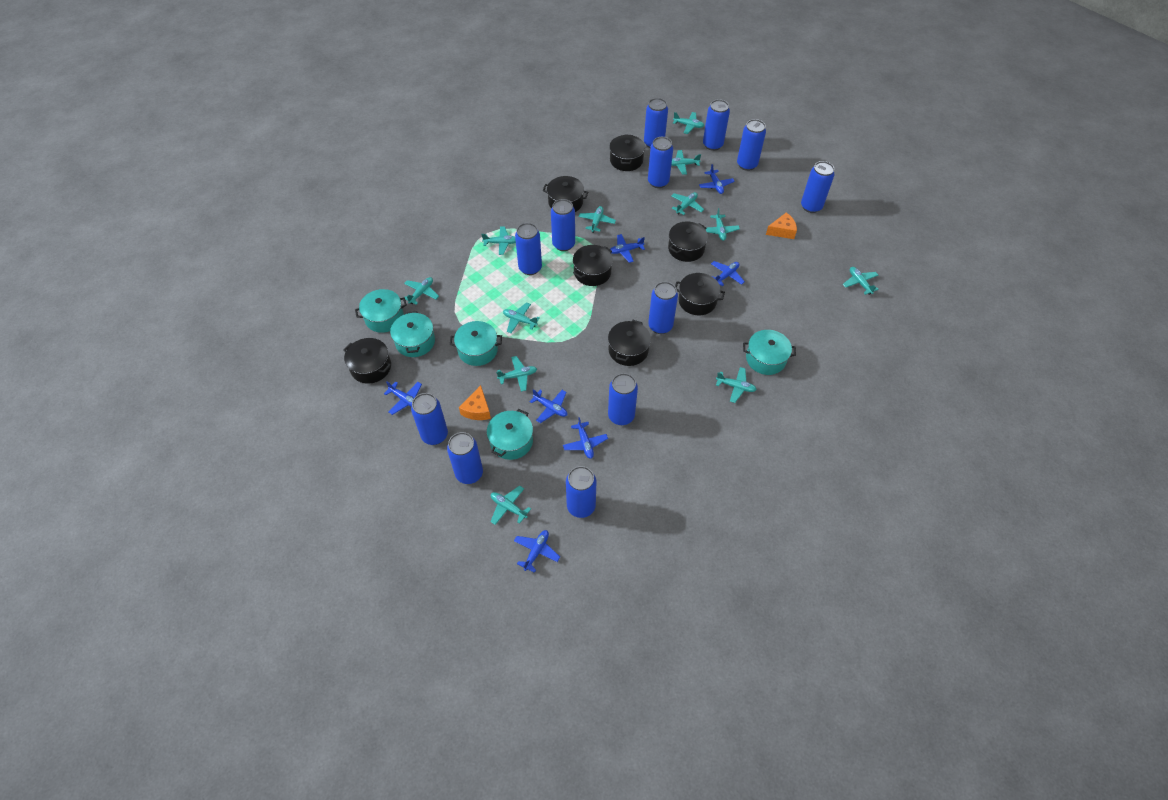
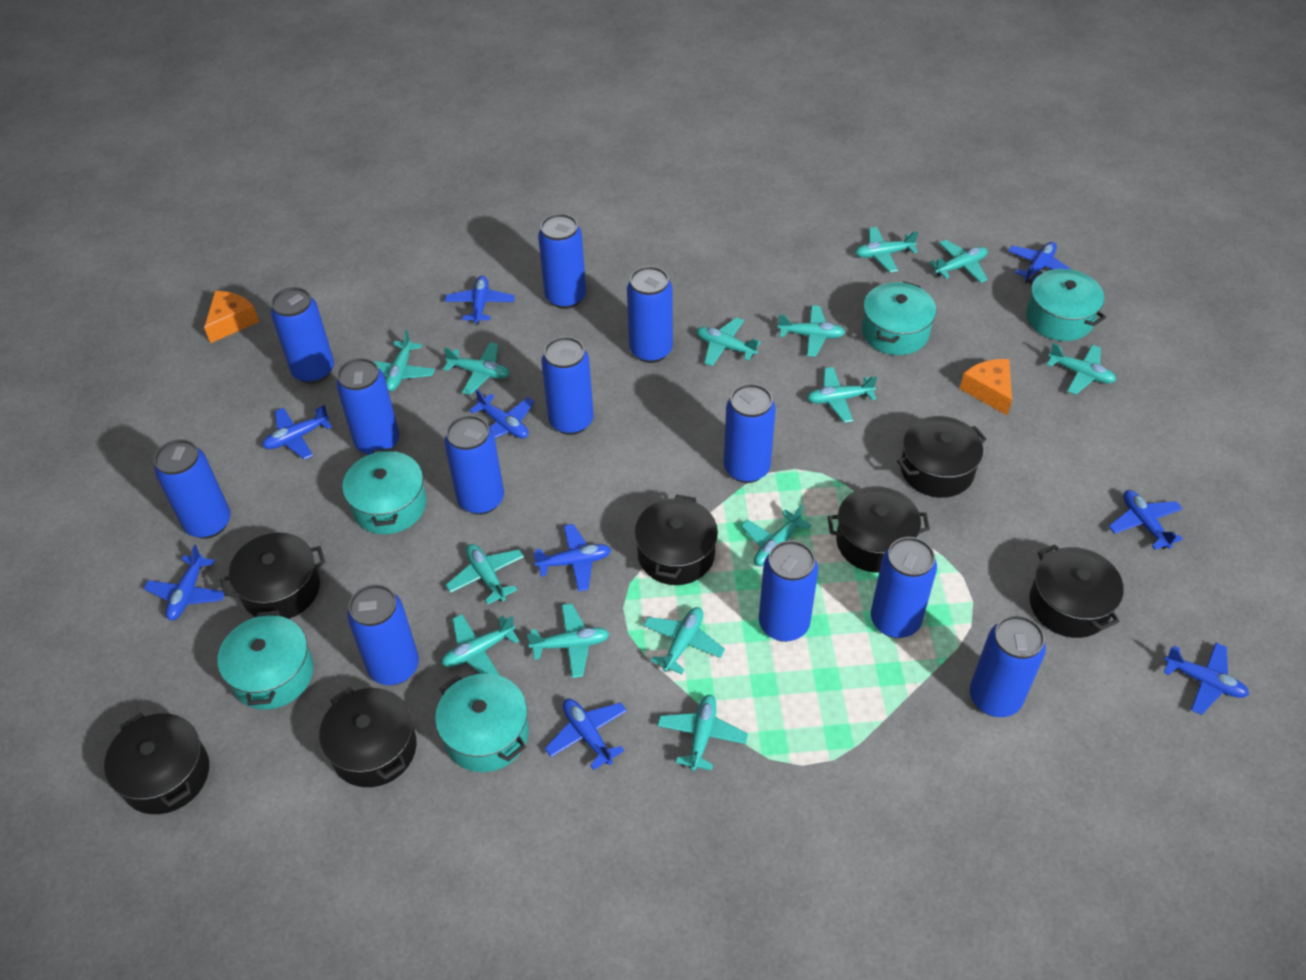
blue plane: [384,382,422,415] [514,530,560,573] [530,389,567,423] [563,417,608,459] [609,234,645,263] [699,164,735,194] [711,261,745,286] = 7 -> [144,545,224,620] [262,405,332,460] [445,276,515,324] [469,389,534,438] [533,524,611,592] [545,699,627,770] [1008,242,1072,283] [1108,490,1183,550] [1163,643,1249,715] = 9
turquoise plane: [404,277,439,305] [481,226,516,255] [490,486,531,525] [496,356,537,392] [503,302,540,333] [579,206,616,233] [671,150,701,175] [671,192,704,215] [673,112,705,134] [706,208,740,241] [716,367,757,403] [843,267,879,295] = 12 -> [373,330,435,391] [442,614,519,676] [443,342,510,395] [446,544,524,605] [527,603,610,678] [643,607,725,674] [657,695,748,771] [696,317,761,366] [741,505,812,567] [778,305,845,357] [807,367,877,423] [855,227,918,273] [929,240,988,283] [1047,343,1116,395] = 14

